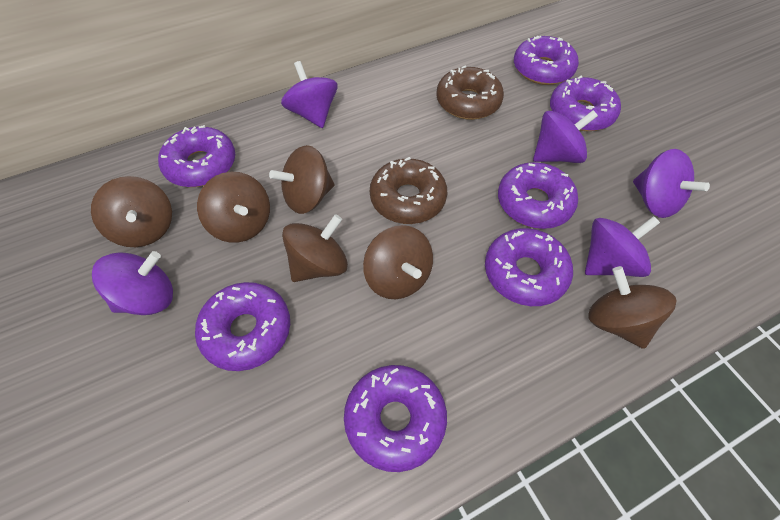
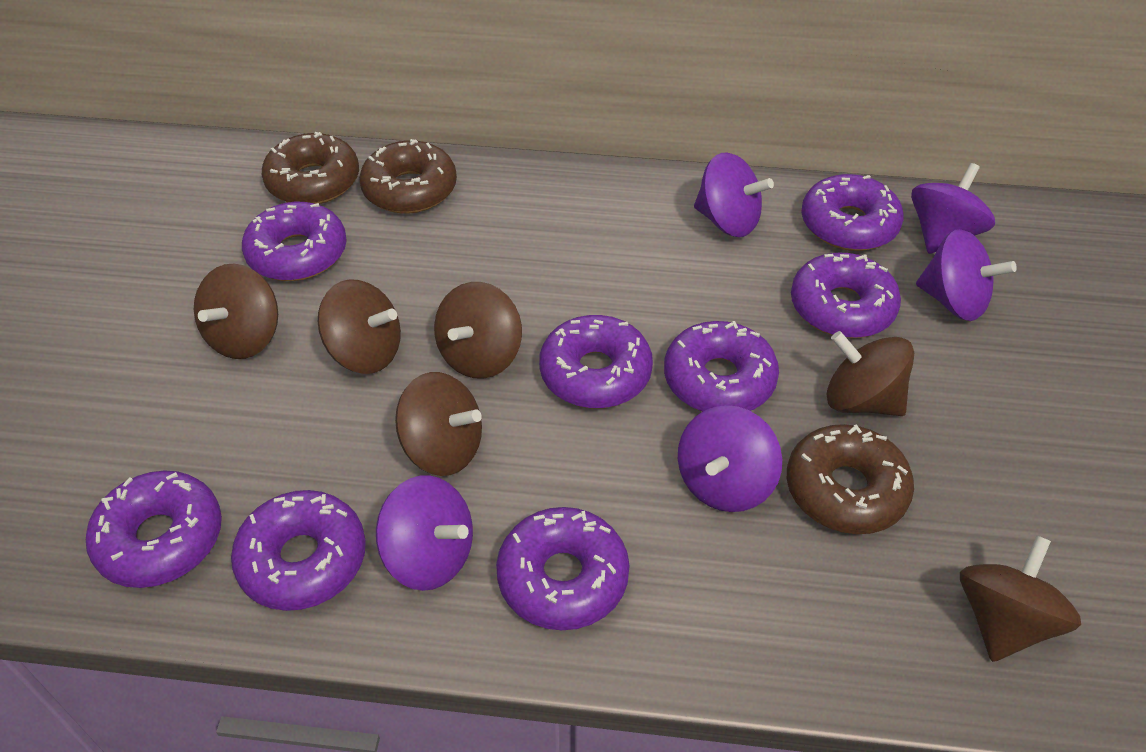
brown donut: [370,157,447,224] [436,65,504,120] = 2 -> [262,132,359,204] [359,139,457,214] [787,424,914,534] = 3
purple donut: [158,125,235,187] [195,282,290,371] [344,365,447,472] [485,228,573,306] [498,162,578,229] [514,36,579,85] [550,76,621,131] = 7 -> [86,470,222,588] [231,490,366,611] [242,202,347,281] [496,507,630,630] [539,315,653,408] [664,321,779,412] [791,253,901,338] [801,174,904,251] = 8

